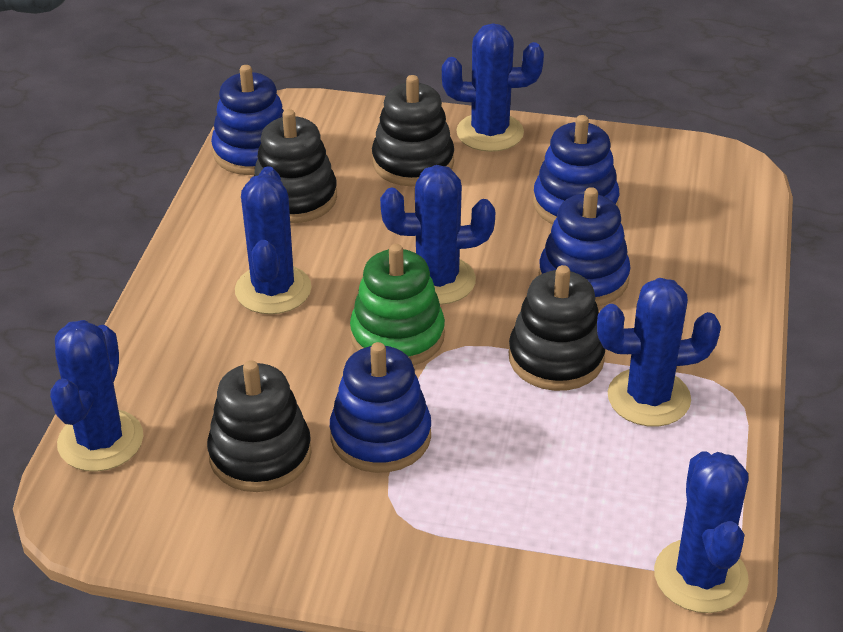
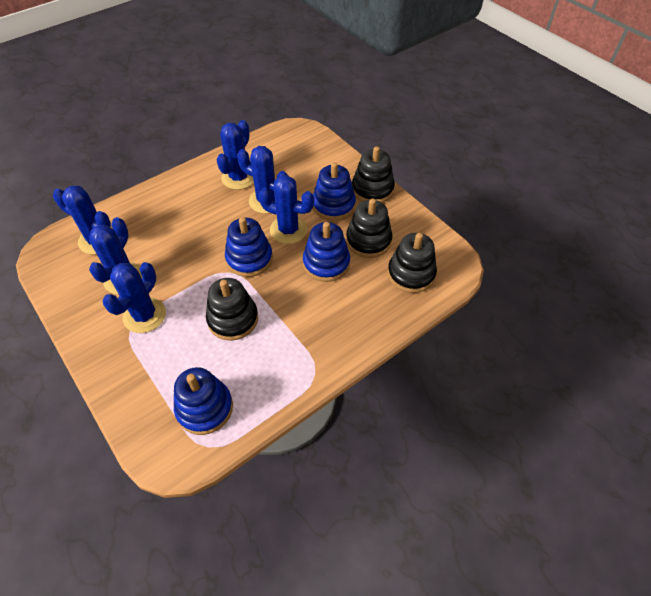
green stacking toy: [350,244,445,365] = 1 -> none = 0

